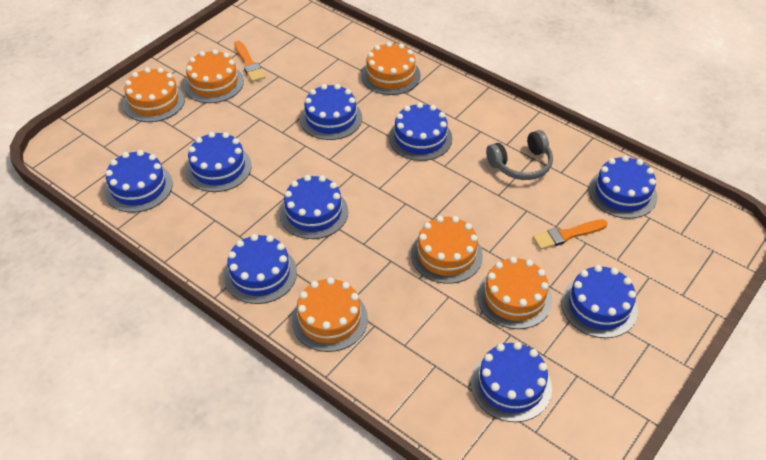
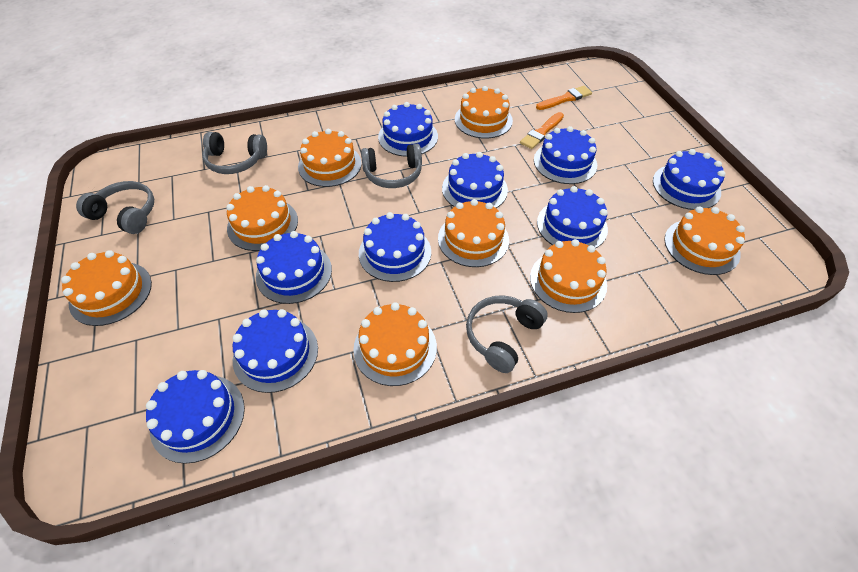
grey headphones: [486,130,553,180] = 1 -> [76,181,154,234] [202,132,267,174] [361,144,422,188] [466,295,548,373] = 4
orange cake: [123,67,185,122] [183,49,244,103] [292,277,368,352] [361,42,420,95] [411,216,483,284] [477,257,552,329] = 6 -> [61,250,152,326] [226,185,298,251] [298,129,362,187] [353,302,437,386] [438,199,509,267] [455,86,513,139] [530,239,607,313] [664,206,745,275] = 8

